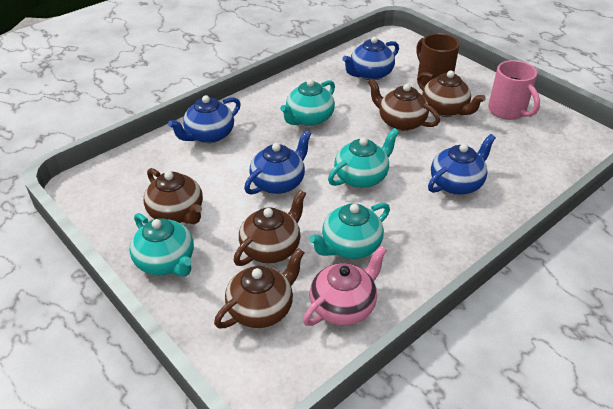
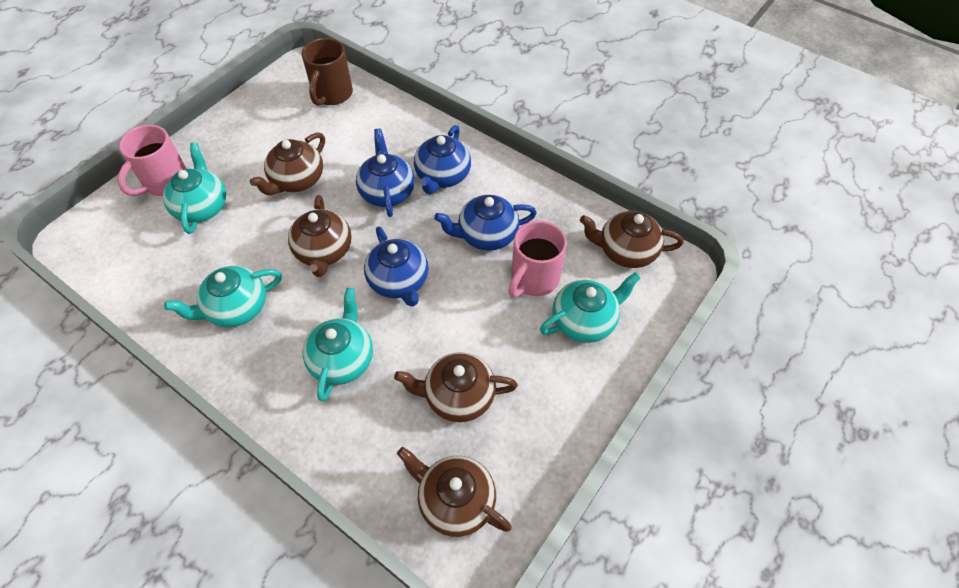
pink mug: [488,60,540,120] = 1 -> [118,125,187,196] [509,221,567,298] = 2
pink teapot: [303,246,387,326] = 1 -> none = 0

